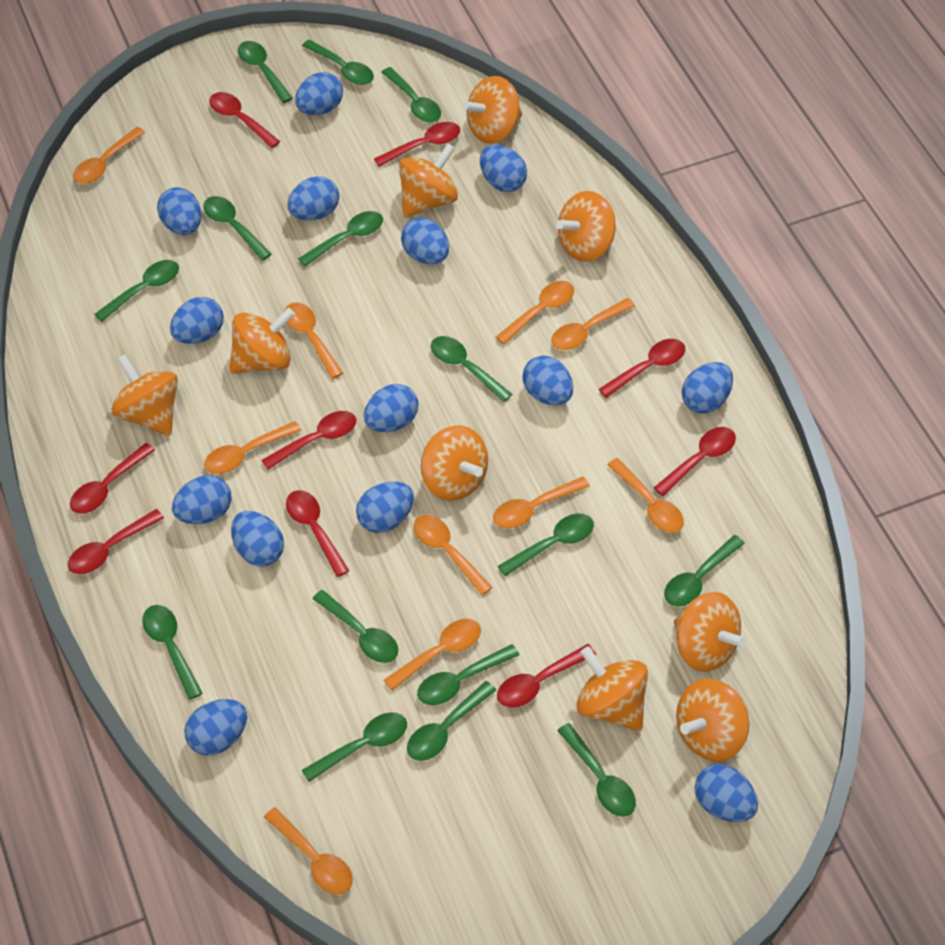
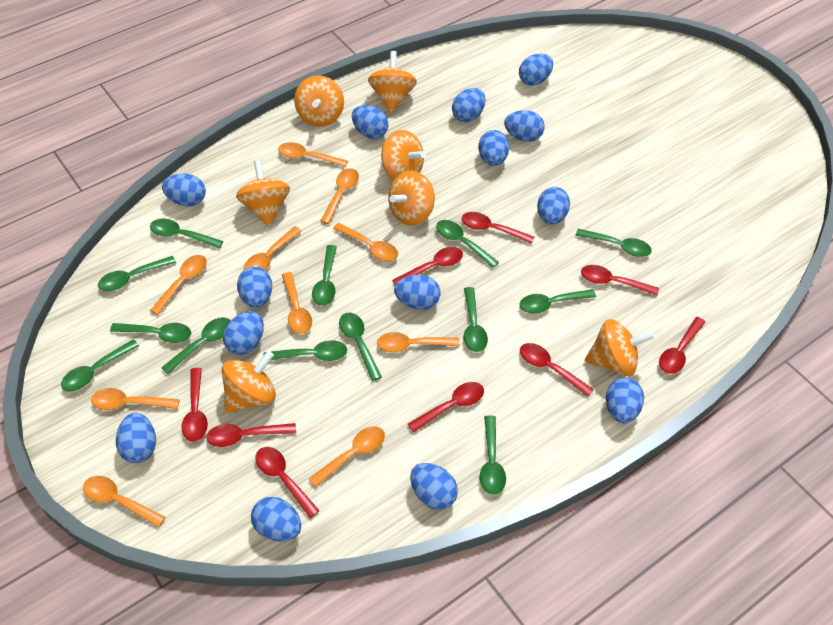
green spoon: [94,260,179,322] [142,605,203,700] [203,196,271,261] [238,41,293,103] [298,211,383,266] [301,712,407,782] [302,40,374,85] [312,590,398,663] [381,67,441,122] [407,681,496,761] [417,644,519,705] [431,336,512,402] [498,514,594,576] [557,723,636,817] [664,535,745,606] = 15 -> [61,339,139,392] [98,256,176,291] [110,323,191,343] [150,219,223,249] [161,317,231,374] [264,340,347,361] [312,245,337,306] [339,312,382,381] [436,220,499,268] [464,287,488,352] [480,415,506,495] [520,289,596,313] [575,229,652,257] = 13
orange spinning top: [112,354,178,436] [229,308,295,374] [399,143,458,218] [421,426,488,501] [462,76,522,144] [556,191,616,262] [577,646,648,731] [674,592,747,672] [676,679,749,761] = 9 -> [222,351,276,413] [236,160,290,227] [294,75,344,126] [368,51,417,113] [381,130,426,180] [388,171,435,225] [585,319,655,376] = 7

